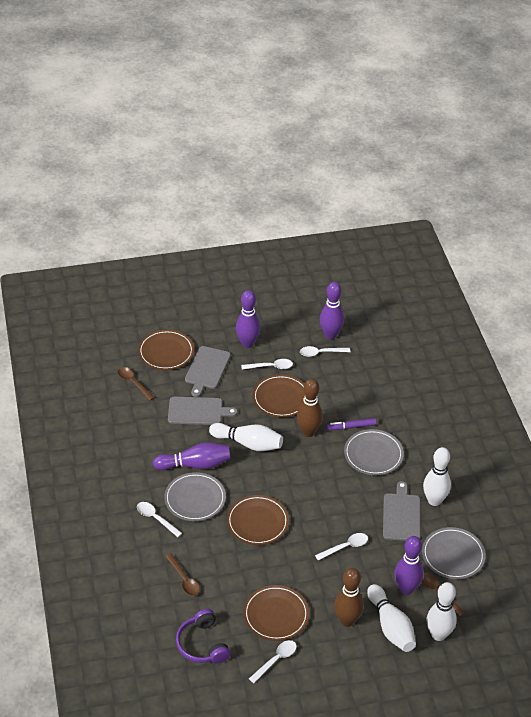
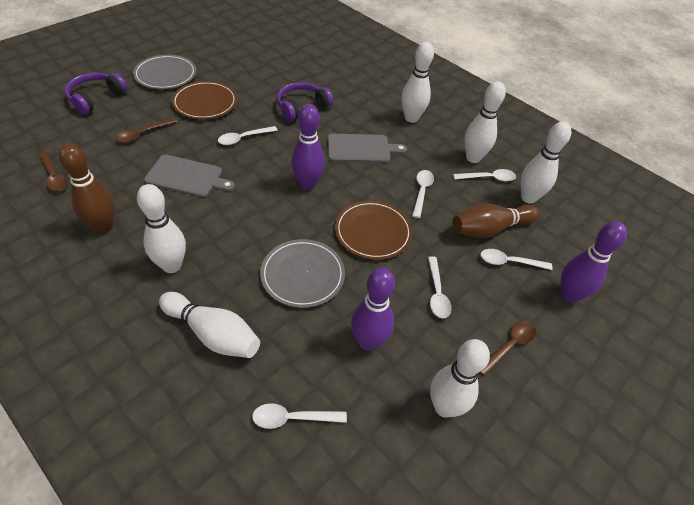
brown plate: [138,330,194,370] [227,495,289,545] [243,585,309,641] [253,374,305,417] = 4 -> [172,81,237,119] [335,201,413,260] = 2
grey cutting board: [168,397,238,425] [185,346,231,397] [383,481,420,541] = 3 -> [144,154,235,197] [328,134,407,163] = 2
grey plate: [164,472,226,521] [344,429,404,475] [422,527,486,579] = 3 -> [133,55,196,89] [260,239,345,308] = 2
purple bowling pin: [153,442,231,470] [236,290,261,348] [320,282,344,339] [394,536,424,595] = 4 -> [291,104,325,190] [351,267,395,351] [560,221,627,303] = 3
purple headphones: [176,609,230,664] = 1 -> [65,73,127,115] [277,82,333,122] = 2
purple marker: [326,418,377,430] = 1 -> none = 0
white bowling pin: [209,423,283,451] [367,584,416,652] [423,447,451,506] [426,582,457,641] = 4 -> [137,184,186,273] [159,292,260,358] [401,42,434,123] [430,339,490,418] [465,81,506,163] [521,122,572,204] = 6
white spoon: [137,502,182,537] [241,359,293,369] [249,640,297,683] [300,346,350,357] [315,533,368,561] = 5 -> [218,126,278,145] [252,403,347,429] [412,170,434,218] [428,256,452,318] [453,169,516,182] [480,249,552,270] = 6

